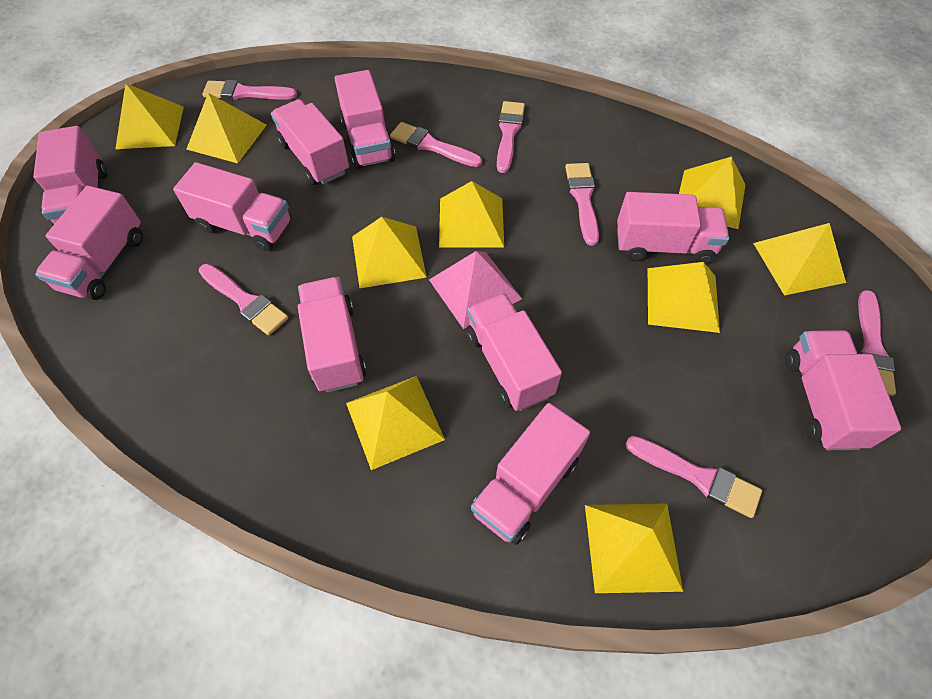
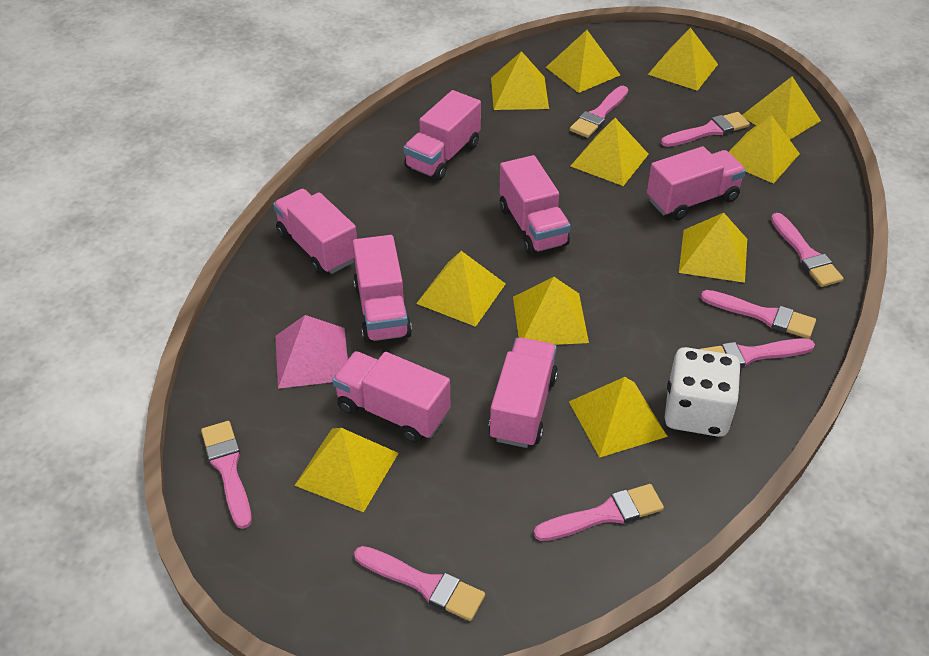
pink brush: [199,264,288,336] [202,80,297,100] [390,122,482,167] [497,101,525,173] [565,163,599,246] [626,436,762,518] [858,290,896,396] = 7 -> [201,421,252,529] [354,546,485,621] [534,484,664,541] [570,86,628,138] [661,112,750,147] [700,338,815,368] [701,290,816,339] [771,213,844,287] = 8
pink truck: [33,126,107,225] [35,186,143,300] [173,162,291,251] [271,99,349,185] [298,277,367,392] [334,70,395,169] [466,293,562,411] [471,403,590,545] [617,192,729,264] [785,330,901,450] = 10 -> [273,189,357,275] [332,351,450,443] [353,235,412,343] [403,90,481,180] [488,338,558,448] [499,155,571,255] [647,146,746,221] = 7
white dice: none = 0 -> [665,347,741,437] = 1
yellow pyramid: [115,83,184,149] [187,93,267,163] [346,376,445,470] [352,217,427,288] [439,181,504,247] [585,504,683,593] [648,262,720,333] [679,157,745,229] [753,223,846,296] = 9 -> [294,428,399,512] [416,251,506,327] [491,51,549,110] [513,277,589,345] [546,30,620,93] [569,377,668,458] [571,118,649,186] [648,28,718,91] [679,213,747,283] [729,115,800,183] [742,77,821,140] = 11

